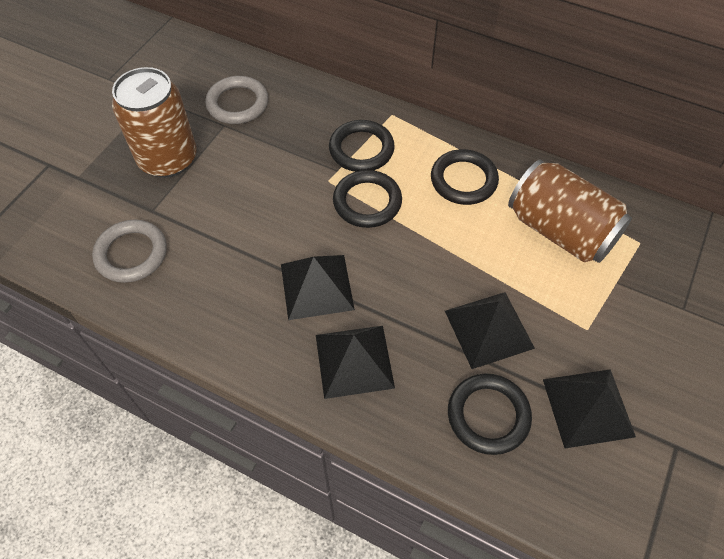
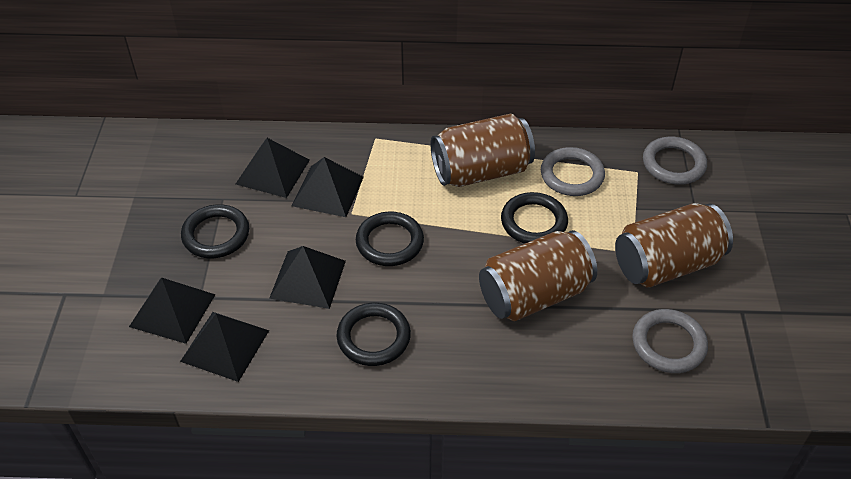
black pyramid: [281,255,355,320] [316,326,395,399] [445,292,535,369] [543,369,636,448] = 4 -> [129,277,216,344] [180,312,269,382] [236,138,310,198] [269,246,346,309] [292,157,364,217] = 5
brown can: [112,67,196,178] [508,160,632,263] = 2 -> [431,114,535,187] [479,230,597,321] [615,203,733,287] = 3
grey ring: [92,220,167,283] [205,76,268,124] = 2 -> [541,147,605,196] [632,309,708,373] [643,137,707,185] = 3

